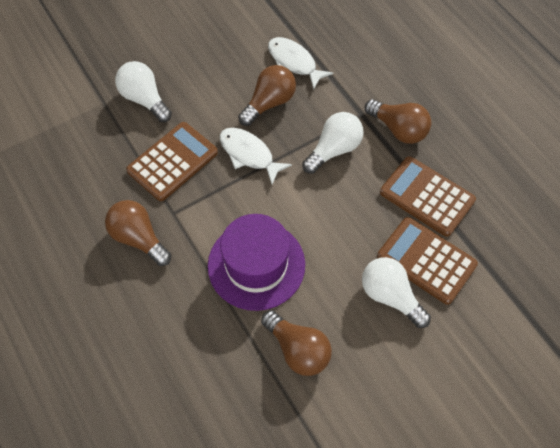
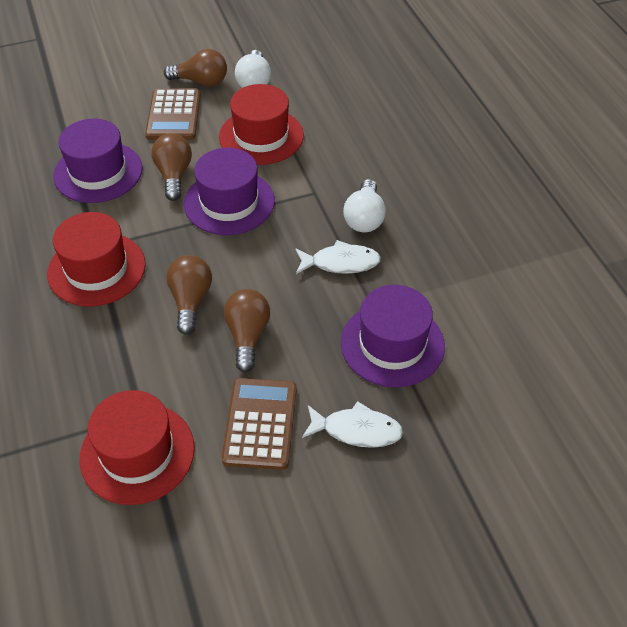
brown calculator: [126,122,218,201] [377,217,478,305] [380,156,476,237] = 3 -> [145,89,201,140] [222,378,297,470] = 2
purple hat: [208,214,305,311] = 1 -> [53,119,143,203] [184,148,275,235] [341,285,445,387] = 3
red hat: none = 0 -> [47,212,146,306] [80,390,195,505] [219,84,304,165] = 3
white light bulb: [115,61,172,122] [302,112,364,174] [362,257,431,328] = 3 -> [235,50,271,88] [343,179,386,232] = 2

